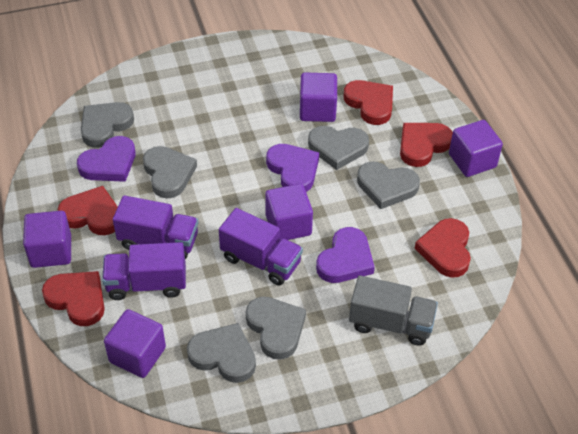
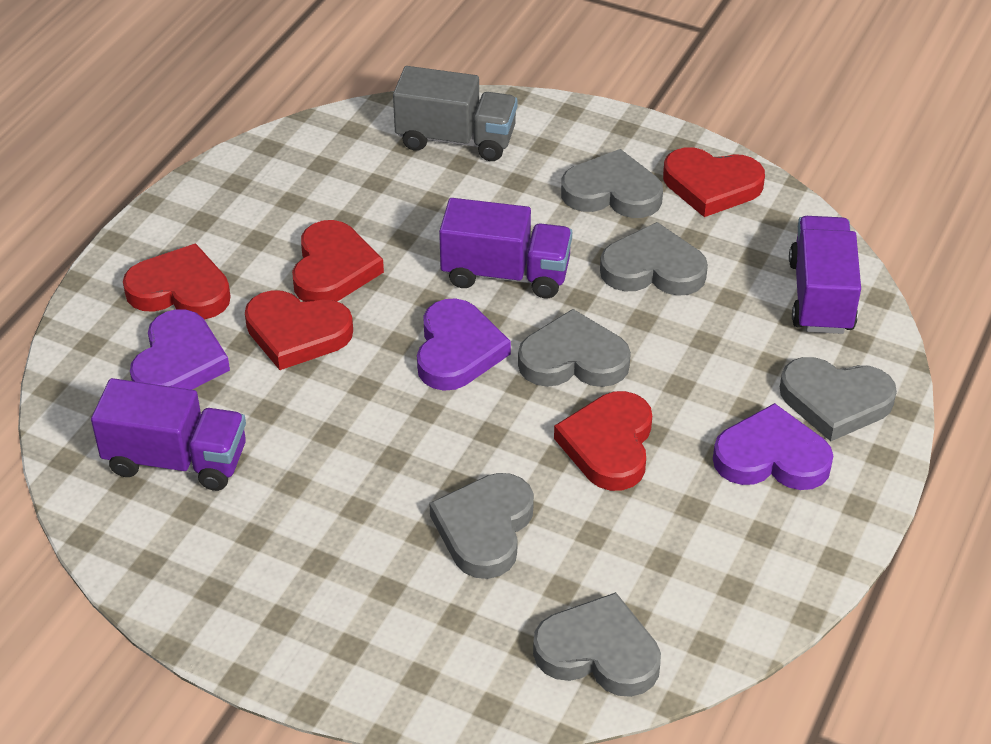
purple cube: [23,211,71,268] [104,309,166,378] [265,184,313,240] [300,73,337,122] [449,120,503,177] = 5 -> none = 0

